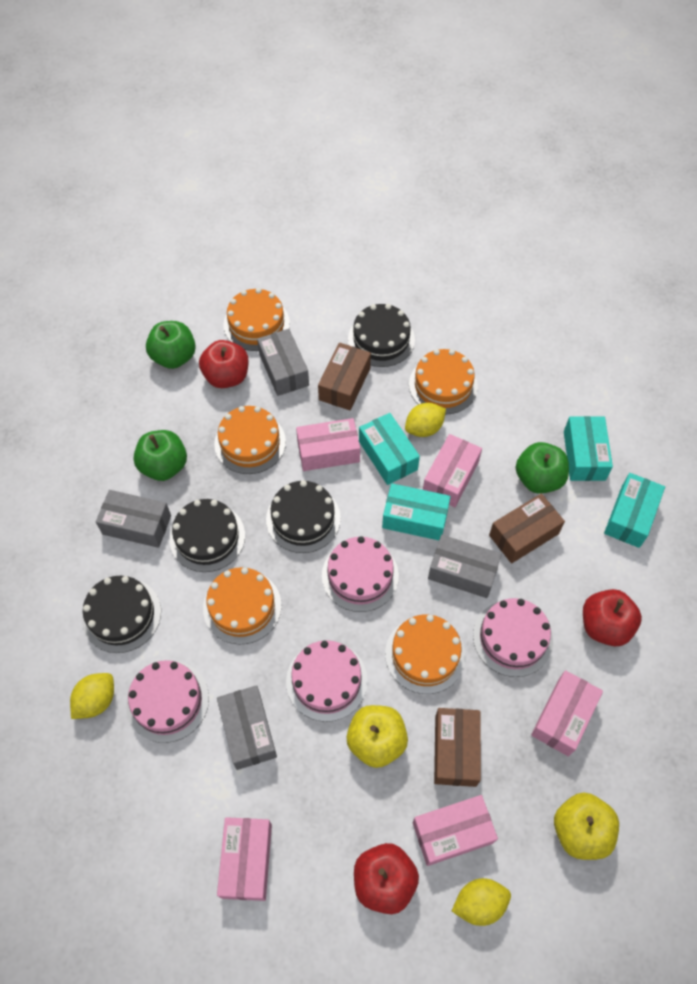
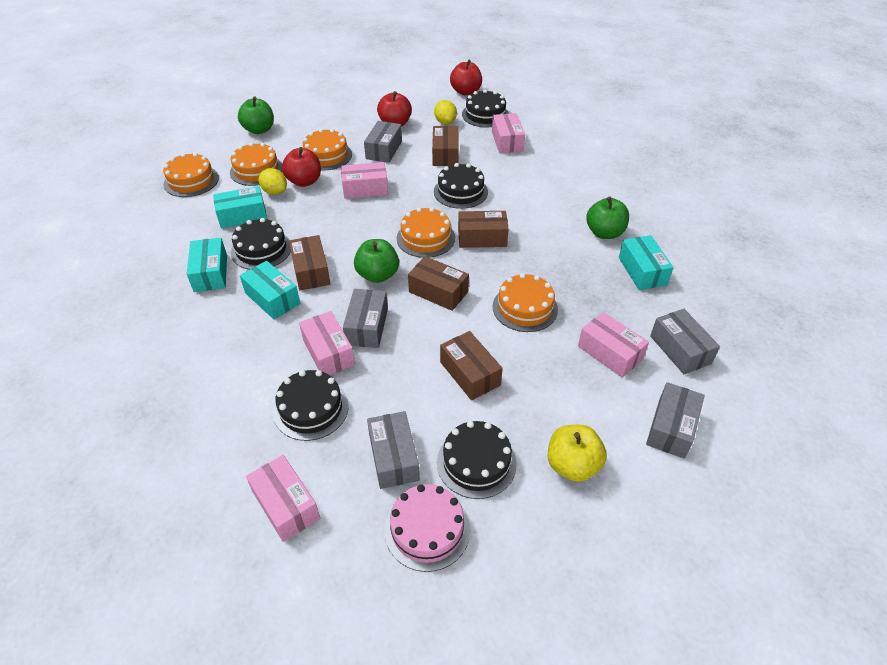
black cake: [82,576,161,653] [170,499,245,572] [266,480,341,553] [348,304,415,367] = 4 -> [231,218,291,270] [273,370,349,441] [434,163,488,209] [437,421,517,499] [462,89,509,127] = 5
brown box: [318,343,371,410] [434,708,481,787] [489,493,565,564] = 3 -> [289,235,330,290] [408,256,469,311] [432,126,459,166] [440,331,503,400] [458,211,509,248] = 5
grey box: [96,490,171,548] [217,685,277,770] [257,329,309,396] [428,535,502,598] = 4 -> [343,289,388,348] [364,121,402,163] [367,411,420,489] [646,382,705,459] [650,309,720,374] = 5
pink cake: [126,660,209,743] [286,640,368,722] [322,536,399,612] [473,598,553,677] = 4 -> [385,484,470,572] = 1
yellow apple: [347,705,408,768] [554,793,619,860] = 2 -> [548,425,607,482] = 1
yellow lemon: [70,673,114,719] [405,403,446,437] [452,878,511,926] = 3 -> [258,168,287,195] [434,100,457,124] = 2

